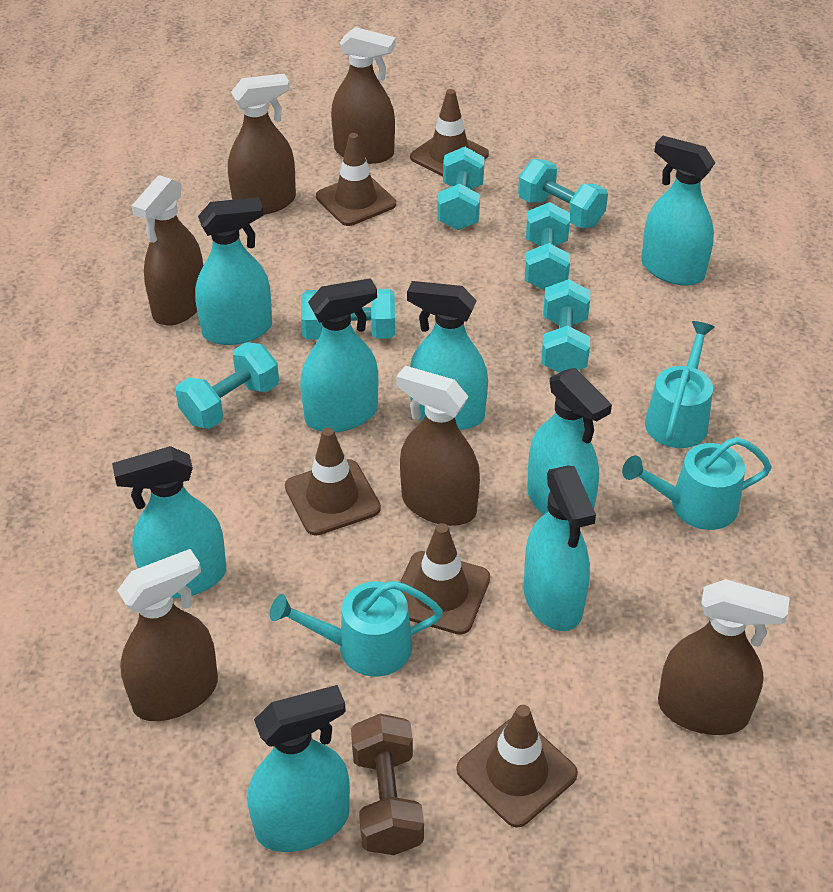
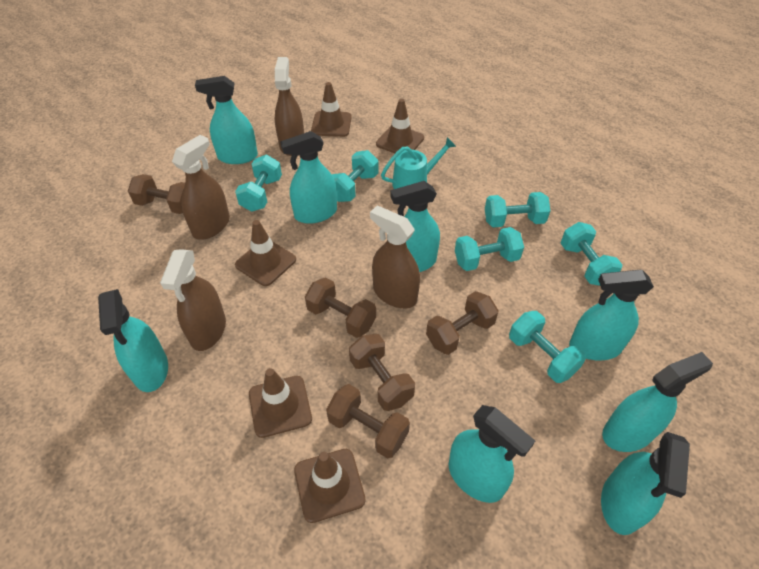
brown dumbbell: [351,714,424,855] = 1 -> [128,174,185,214] [305,277,376,338] [326,384,410,459] [349,334,415,411] [426,291,498,355] = 5
brown spray bottle: [117,549,218,721] [132,175,203,326] [228,74,296,215] [331,27,396,164] [396,366,480,526] [658,579,790,735] = 6 -> [160,249,226,351] [172,135,230,240] [275,57,304,156] [370,206,420,308] = 4
turquoise watering can: [270,581,443,677] [622,437,772,530] [645,321,715,448] = 3 -> [381,137,456,189] = 1

